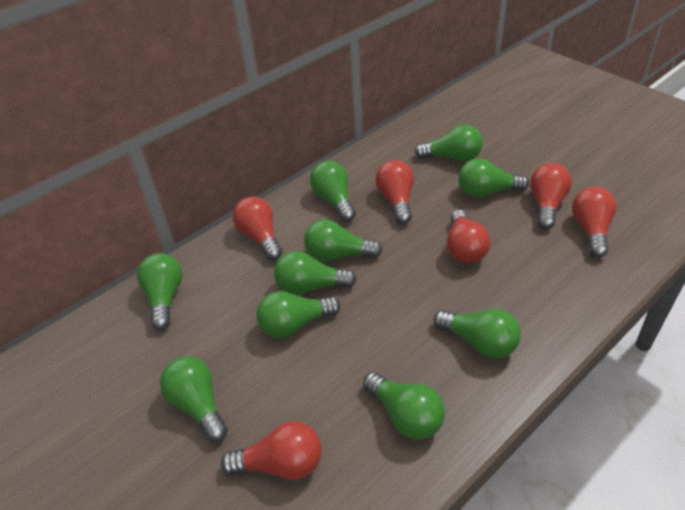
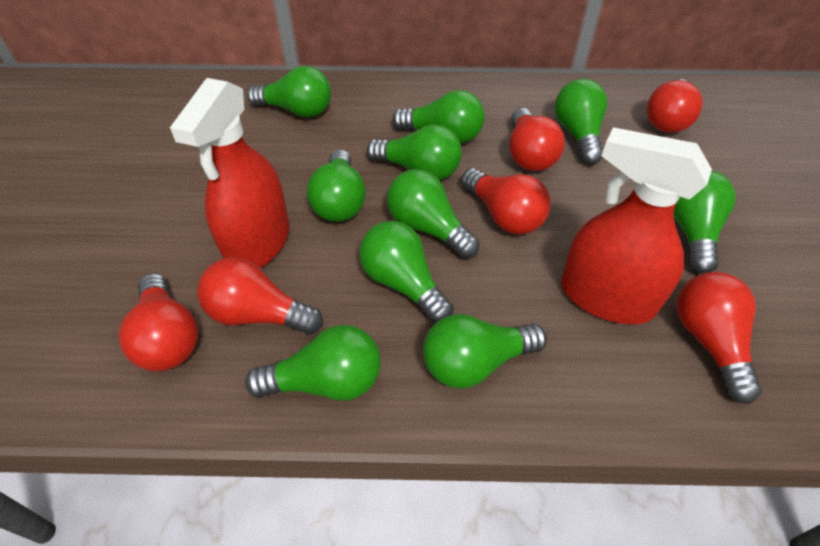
red spray bottle: none = 0 -> [170,78,289,268] [561,127,712,324] = 2

